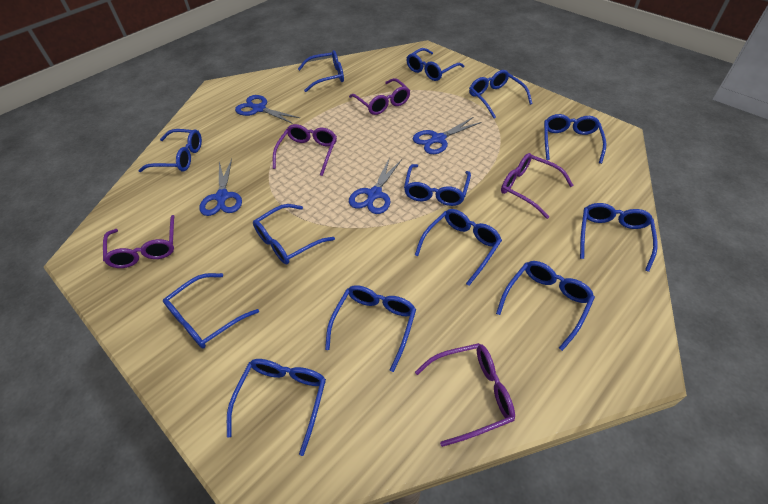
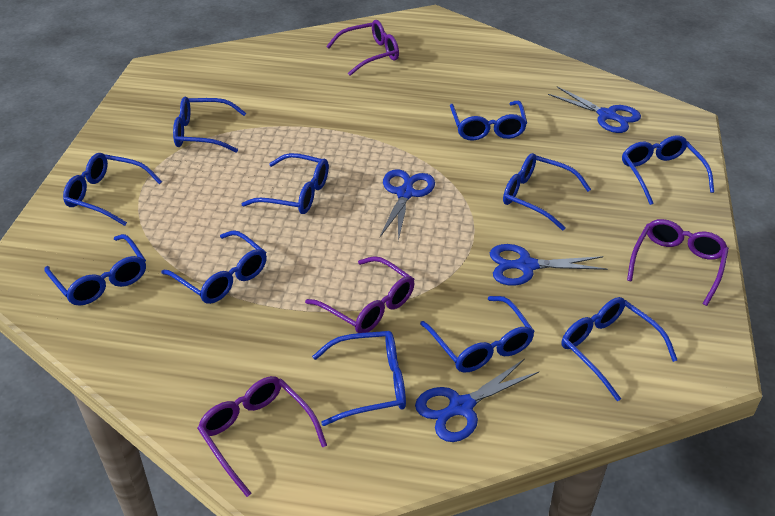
blue glasses: [138,129,202,172] [163,273,259,349] [227,359,326,456] [253,204,335,264] [298,50,344,92] [325,285,416,372] [404,164,471,206] [406,48,464,81] [415,209,502,286] [469,70,533,119] [496,261,595,351] [544,114,606,164] [580,203,658,272] = 13 -> [44,234,146,306] [63,153,162,226] [161,230,267,304] [173,96,246,152] [242,153,329,214] [312,331,406,426] [420,296,535,372] [450,101,527,141] [503,153,591,231] [562,297,677,401] [622,135,714,205] = 11
purple glasses: [103,215,175,268] [273,124,337,176] [349,78,410,115] [415,343,515,447] [501,153,574,219] = 5 -> [197,376,327,497] [305,256,414,333] [326,20,399,76] [627,219,729,306] = 4

